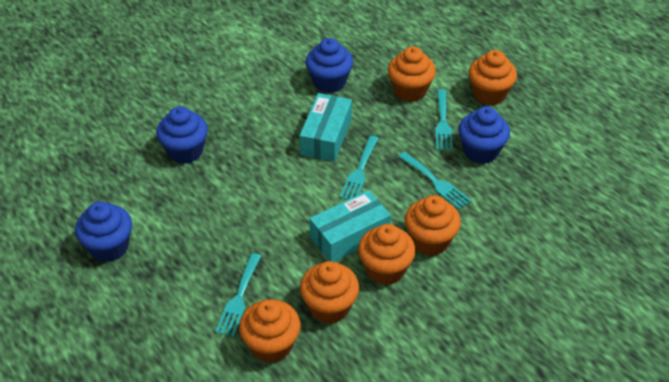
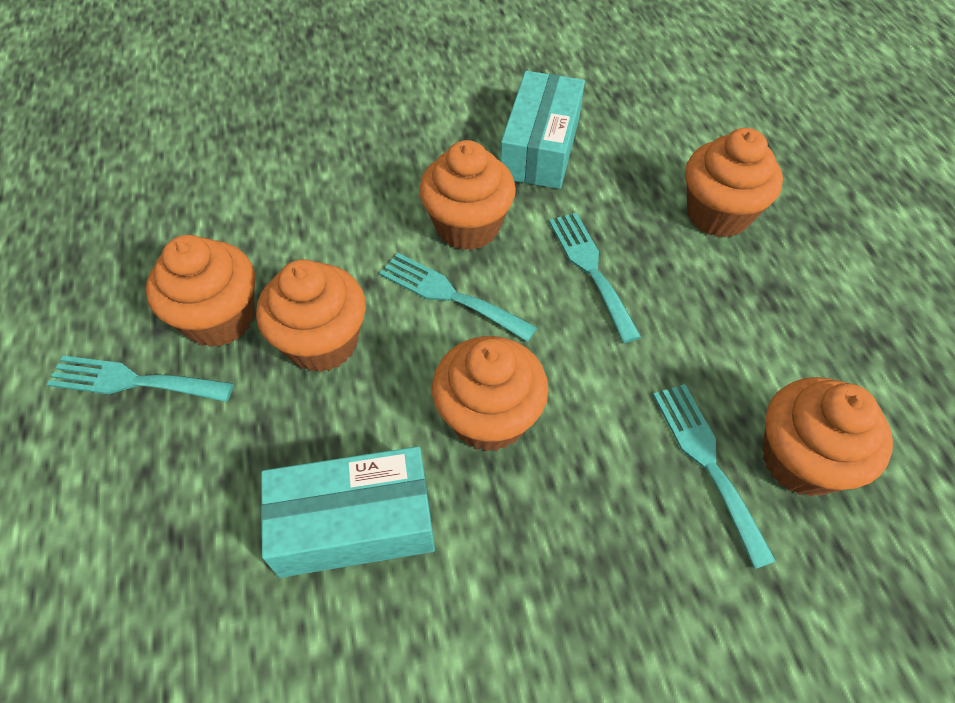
blue cupcake: [75,202,132,262] [156,106,208,164] [305,38,353,93] [458,106,510,164] = 4 -> none = 0

